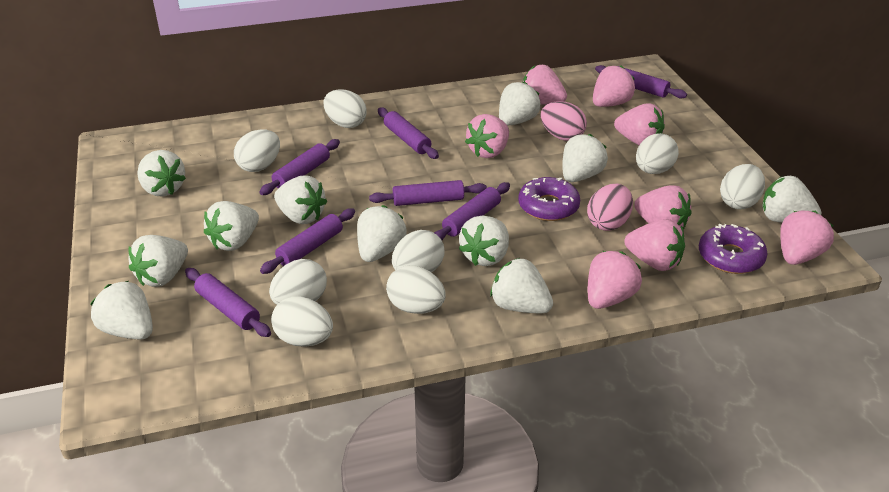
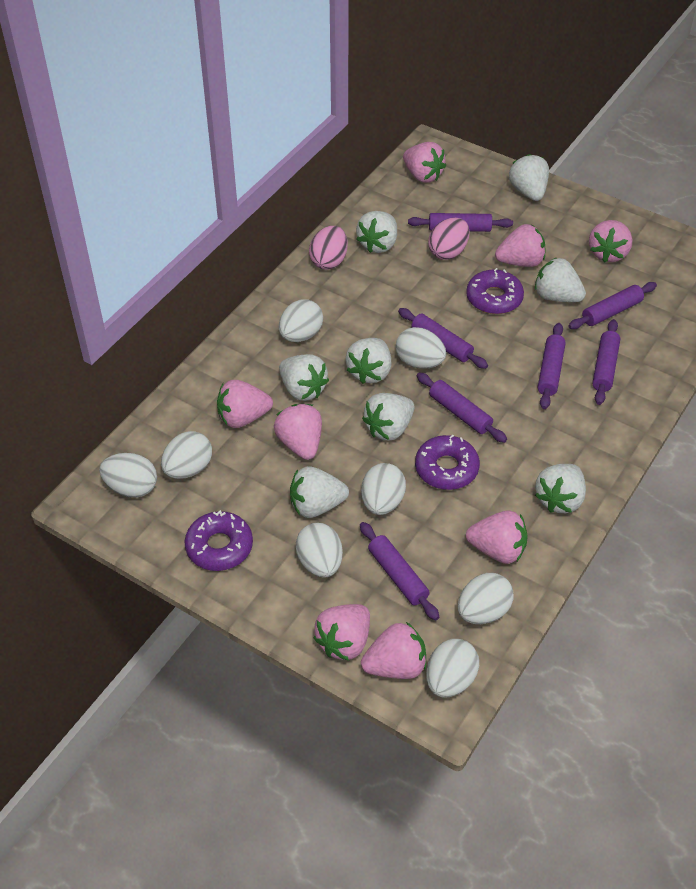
purple donut: [518,177,580,221] [699,224,767,274] = 2 -> [184,510,253,571] [415,435,480,490] [466,268,524,314] = 3
white strawberry: [90,281,153,340] [128,235,188,287] [137,150,186,197] [204,201,259,251] [274,176,327,224] [357,205,407,262] [459,216,509,266] [490,258,553,313] [499,82,540,126] [562,134,608,182] [762,176,822,223] = 11 -> [279,354,329,401] [290,466,349,518] [346,338,391,384] [356,211,397,253] [362,393,415,441] [509,154,549,201] [535,258,586,302] [535,464,586,513] = 8

